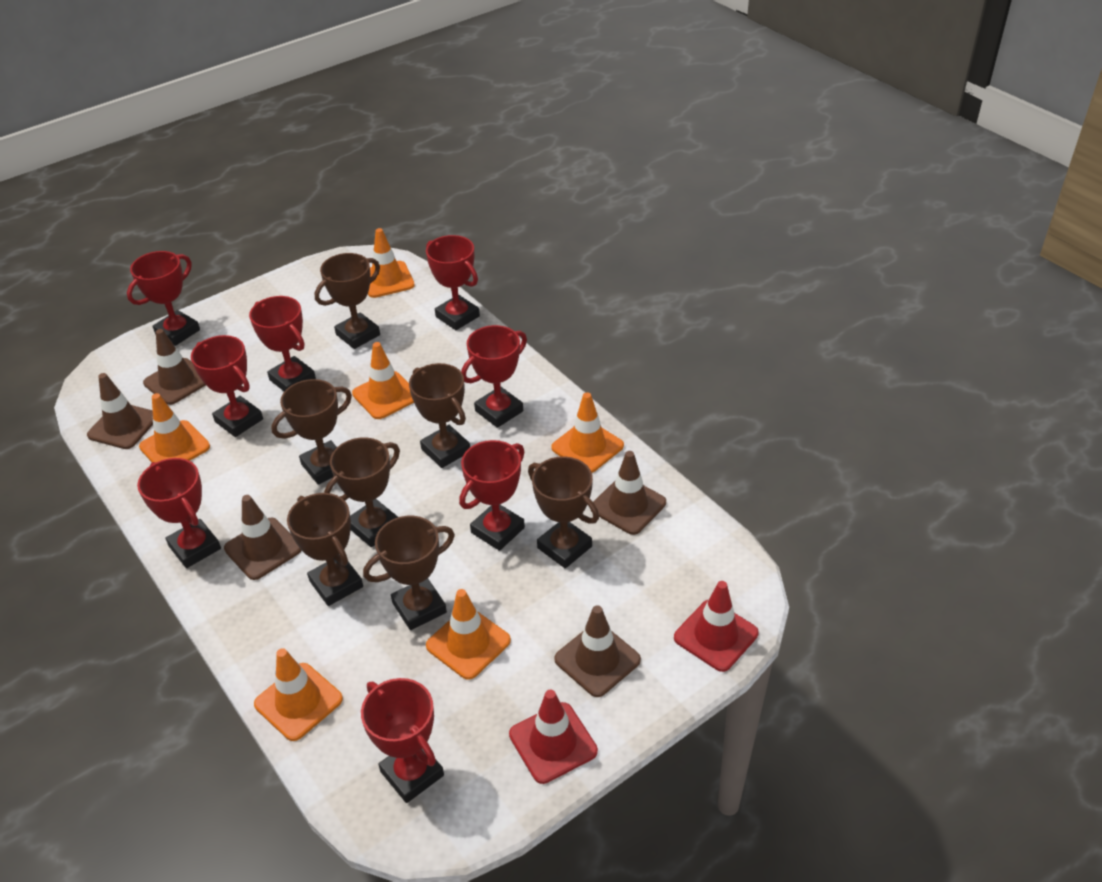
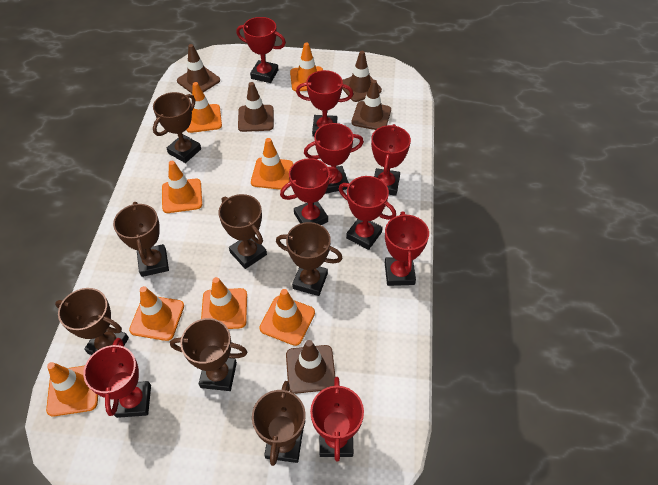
orange traffic cone: [139,393,210,463] [254,648,343,741] [352,342,414,419] [368,228,415,298] [426,589,511,680] [551,392,624,473] = 6 -> [46,362,98,417] [129,286,184,341] [162,161,202,213] [186,82,222,133] [201,277,247,329] [251,138,293,190] [259,289,315,346] [290,43,323,91] = 8
red traffic cone: [509,690,598,784] [674,581,759,672] = 2 -> none = 0
red trophy: [127,251,200,346] [137,458,221,568] [191,335,263,437] [249,296,316,391] [361,678,444,803] [426,235,480,330] [459,440,525,551] [461,325,527,428] = 8 -> [83,338,151,418] [236,17,286,83] [280,158,339,225] [296,70,353,137] [304,123,364,194] [310,377,364,461] [339,176,396,250] [371,124,411,196] [385,211,429,286] = 9

